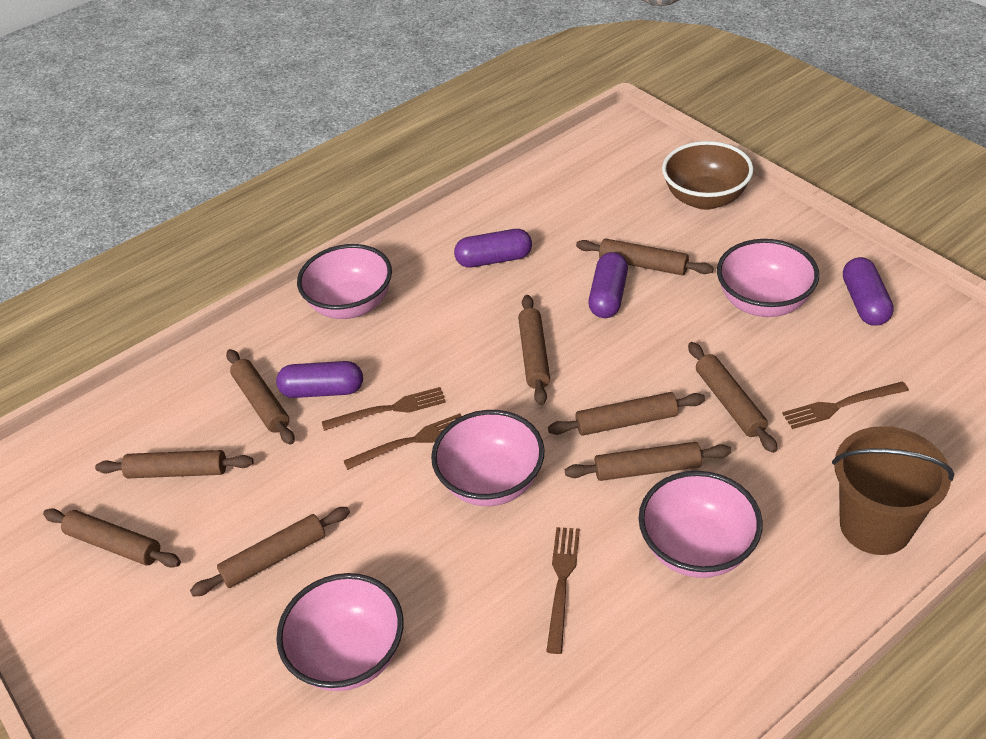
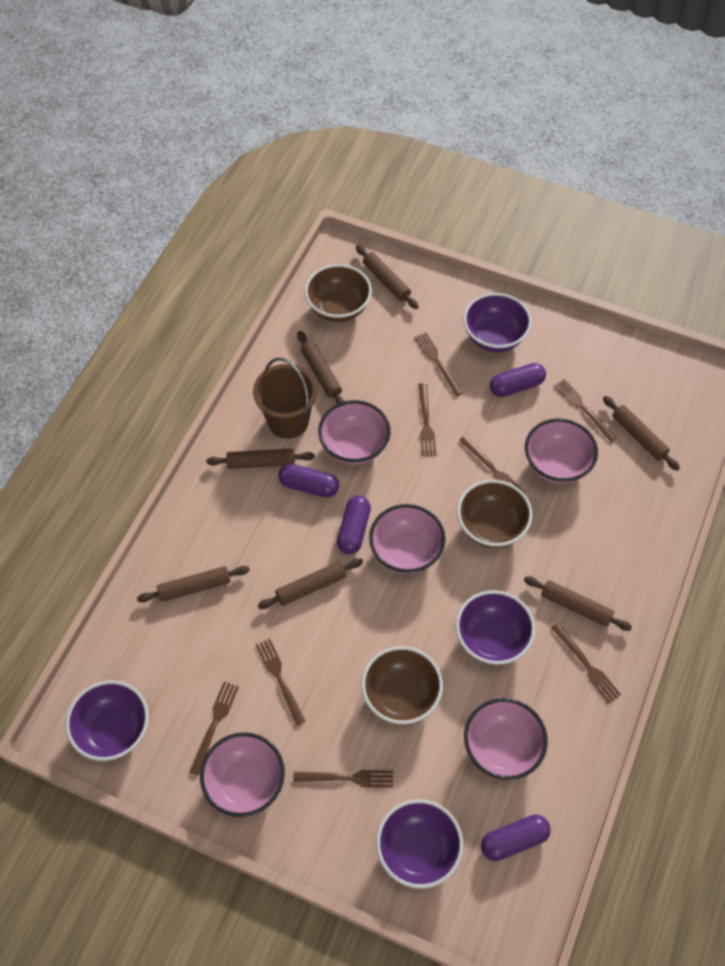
brown bowl: [662,141,753,210] = 1 -> [304,264,372,322] [361,646,443,724] [457,480,532,548] = 3
brown fork: [322,387,446,431] [344,413,461,470] [546,527,580,654] [782,381,909,429] = 4 -> [189,682,239,775] [256,639,306,726] [293,770,393,788] [414,332,463,396] [418,383,436,456] [459,435,525,493] [551,622,621,704] [554,379,617,442] = 8
brown rolling pin: [43,508,181,568] [95,450,254,478] [190,507,350,597] [226,349,295,445] [518,295,550,405] [548,392,705,436] [565,442,731,481] [576,239,713,275] [688,342,778,453] = 9 -> [137,566,250,603] [206,449,315,469] [258,558,363,609] [297,331,344,404] [356,245,419,309] [524,576,632,631] [603,396,680,471] = 7
purple bowl: none = 0 -> [65,680,149,761] [376,799,463,889] [456,590,535,665] [463,293,532,352] = 4

